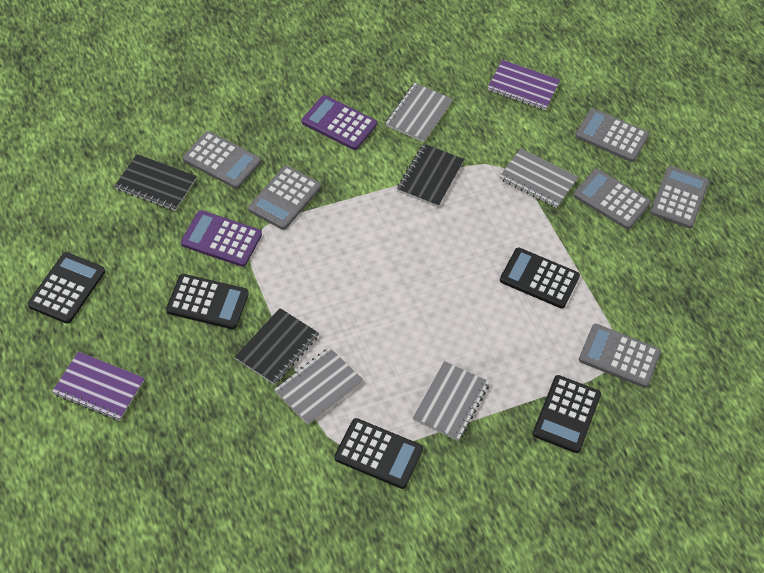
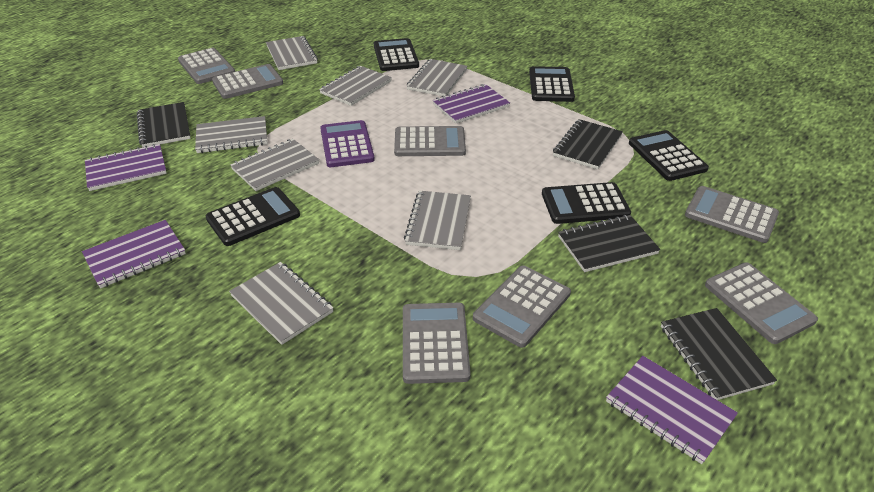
black notebook: [115,154,197,211] [235,308,319,385] [397,144,464,207] = 3 -> [137,102,191,147] [553,119,623,169] [558,215,660,272] [661,308,777,400] = 4
grey calculator: [183,131,261,189] [248,165,321,230] [573,169,651,229] [575,108,649,162] [579,324,661,388] [650,166,709,228] = 6 -> [178,48,235,84] [212,64,283,99] [394,126,466,156] [403,303,471,384] [473,265,571,348] [685,186,779,243] [705,262,818,344] = 7
grey notebook: [274,347,363,425] [386,83,453,142] [413,361,489,441] [499,148,578,208] = 4 -> [195,116,268,153] [229,262,334,345] [230,139,319,191] [266,36,318,70] [319,66,392,106] [404,191,471,250] [406,59,467,96] = 7
purple calculator: [181,210,262,267] [302,95,377,150] = 2 -> [320,120,375,167] = 1
purple notebook: [52,352,145,421] [488,60,560,110] = 2 -> [82,220,186,288] [85,144,167,191] [433,84,510,124] [606,356,738,464] = 4

